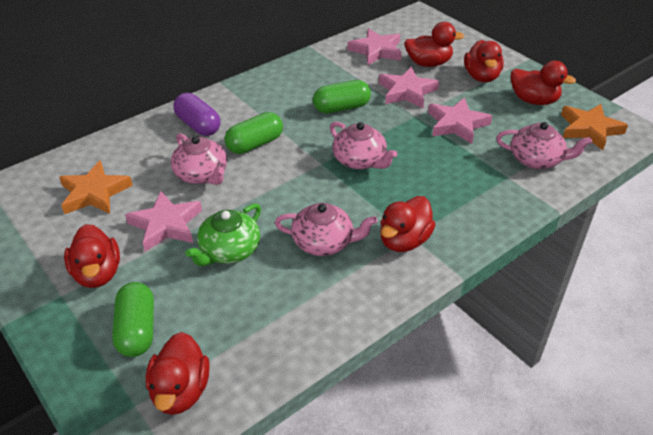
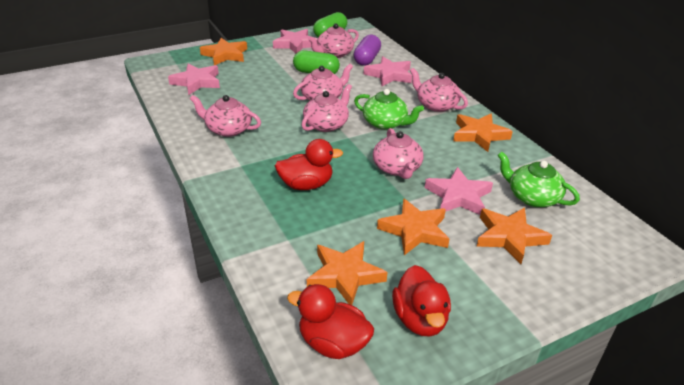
green capsule: [112,282,154,357] [225,112,283,154] [313,80,371,113] = 3 -> [293,50,340,74] [313,12,347,37] = 2
green teapot: [185,203,261,266] = 1 -> [354,89,424,130] [498,152,580,207] = 2
orange star: [59,160,133,214] [561,104,628,150] = 2 -> [200,38,247,65] [307,241,388,305] [377,198,449,255] [453,114,513,152] [477,208,552,264] = 5
pink teapot: [171,133,227,185] [275,203,377,256] [330,121,397,169] [496,122,592,169] = 4 -> [190,95,261,137] [293,64,353,101] [302,84,352,132] [308,24,359,58] [373,128,424,179] [410,68,468,112] = 6
red duck: [64,224,120,288] [146,332,210,415] [380,196,435,252] [404,22,464,67] [464,40,504,82] [511,61,576,105] = 6 -> [275,139,343,190] [287,284,374,359] [392,265,451,337] = 3

